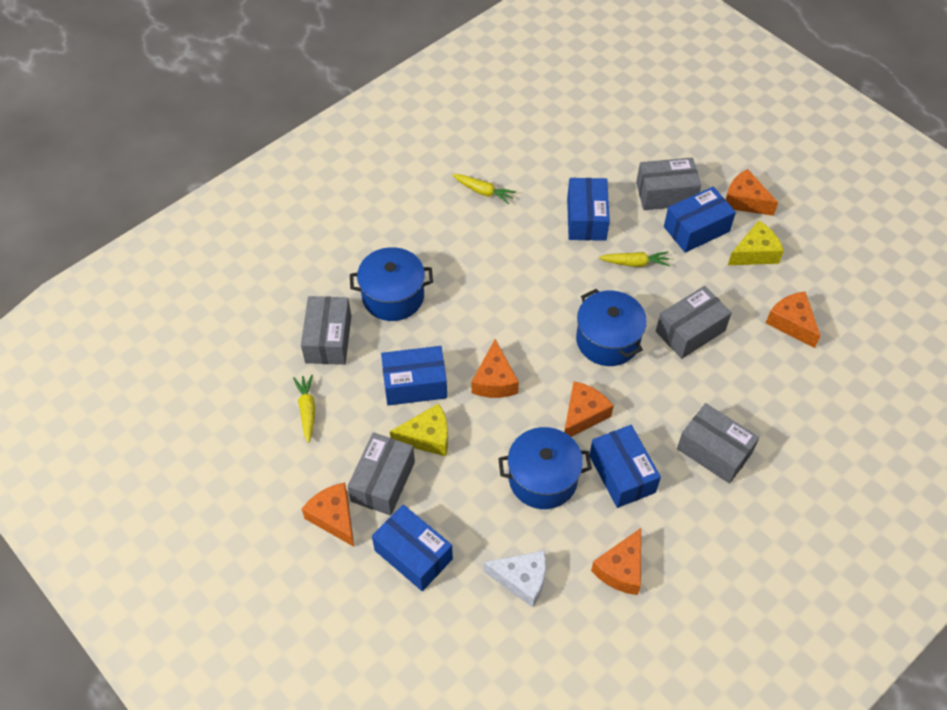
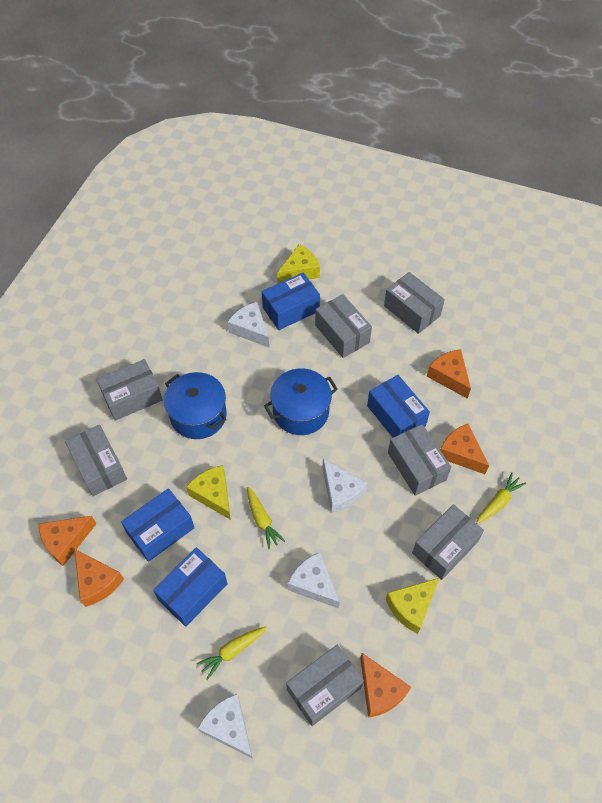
blue box: [372,504,453,591] [381,346,447,406] [567,178,610,241] [590,425,661,508] [664,187,736,253] = 5 -> [121,488,194,562] [153,547,228,627] [262,273,320,330] [367,375,430,438] = 4
blue pot: [350,247,433,321] [498,427,592,509] [576,289,647,366] = 3 -> [164,372,227,439] [264,368,338,435] = 2
grey box: [301,296,351,365] [347,432,415,516] [636,157,701,210] [656,286,732,359] [677,403,759,484] = 5 -> [65,425,127,496] [96,359,162,421] [286,645,364,726] [315,294,372,358] [384,272,445,334] [388,424,451,496] [412,504,484,580] = 7
orange cheese: [302,482,354,547] [471,339,519,398] [564,381,614,437] [591,528,641,595] [725,169,778,216] [766,291,821,348] = 6 -> [38,516,96,566] [75,549,124,607] [360,653,411,718] [427,349,471,399] [440,424,489,474] = 5
white cheese: [483,550,546,608] = 1 -> [197,694,253,759] [228,302,269,347] [288,552,340,609] [323,459,367,513] = 4
yellow cheese: [390,403,448,456] [728,220,784,265] = 2 -> [186,465,231,520] [277,244,320,283] [386,578,439,634] = 3

